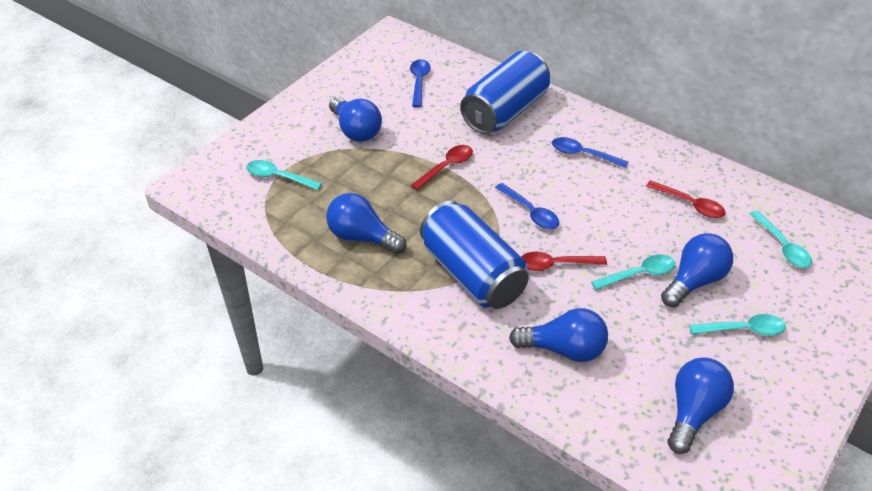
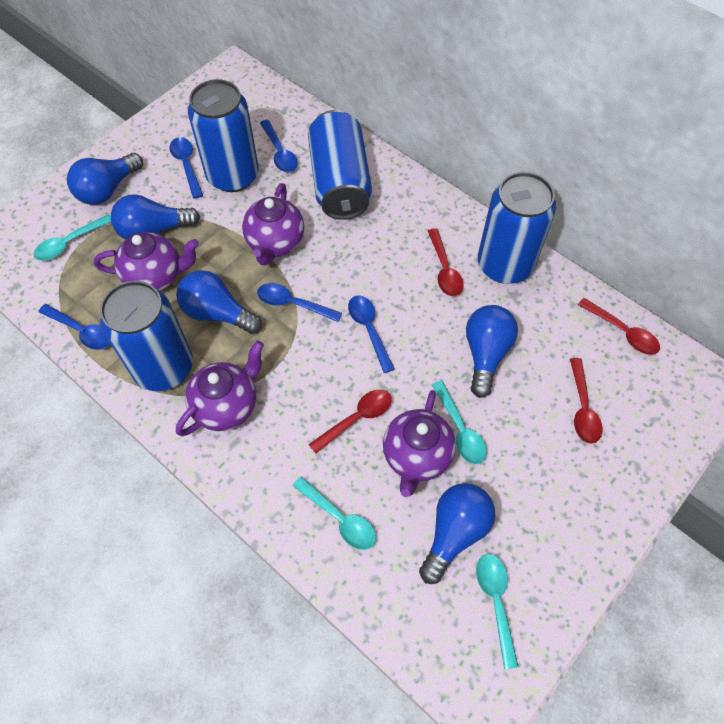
blue can: [420,201,529,309] [460,51,550,134] = 2 -> [100,281,193,391] [188,79,259,192] [308,110,372,220] [478,172,556,284] = 4
blue spoon: [410,59,430,108] [495,183,559,229] [552,137,628,168] = 3 -> [38,304,110,350] [169,137,203,198] [257,283,342,322] [260,120,298,172] [348,295,395,373] = 5
purple teapot: none = 0 -> [94,232,199,291] [176,340,264,436] [242,183,304,265] [383,390,456,497] = 4
red spoon: [411,145,473,190] [521,252,607,271] [646,180,726,218] = 3 -> [309,389,392,454] [428,228,464,296] [570,358,603,444] [578,298,660,355] = 4

